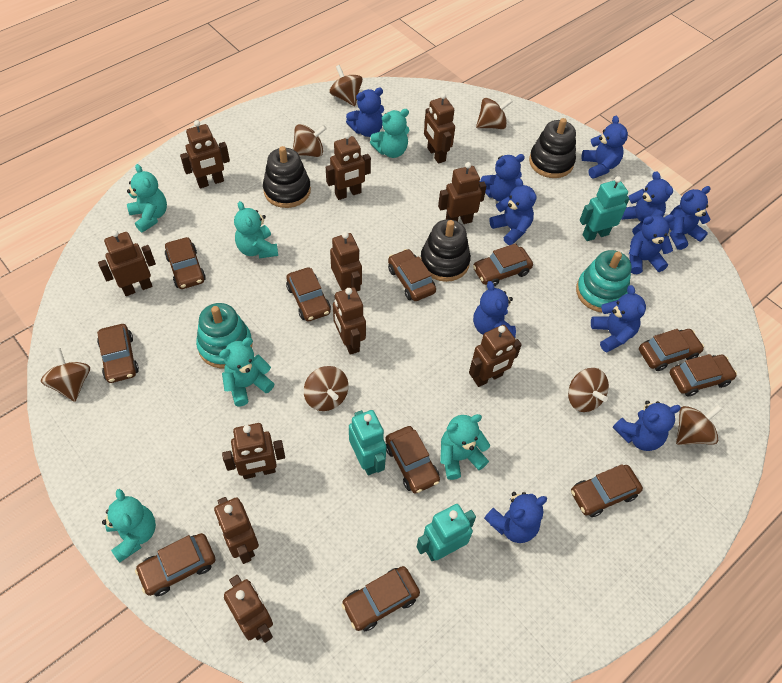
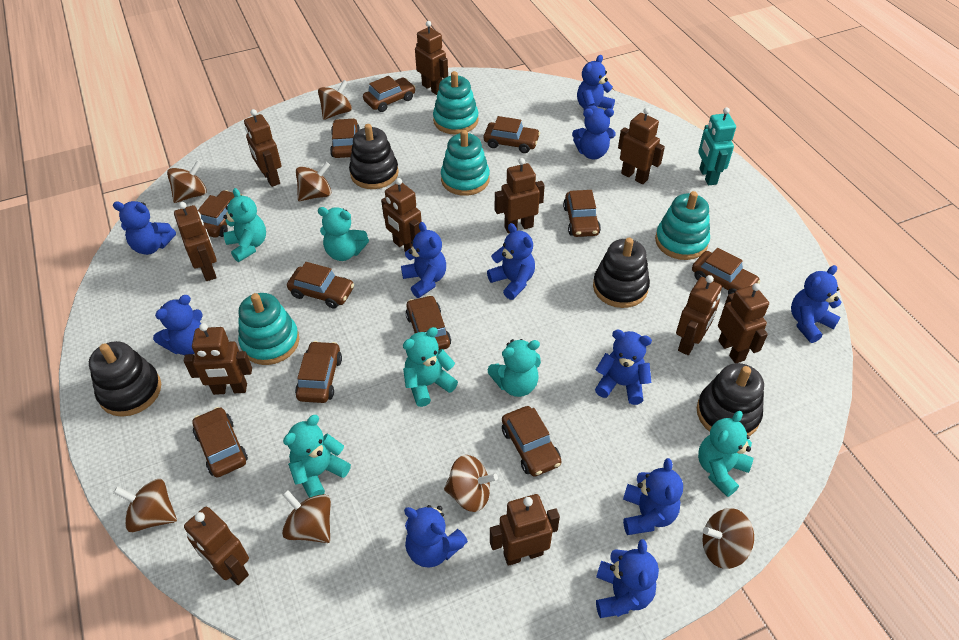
black stacking toy: [263,146,311,208] [420,219,471,282] [529,118,576,178] = 3 -> [89,341,161,417] [349,124,399,189] [593,238,650,308] [697,363,764,436] = 4
turquoise robot: [349,410,387,475] [417,504,476,561] [580,176,629,241] = 3 -> [698,107,736,185] = 1
turquoise stacking toy: [196,303,253,368] [576,250,632,313] = 2 -> [238,293,299,365] [433,71,479,135] [441,130,490,196] [655,191,710,260] = 4

